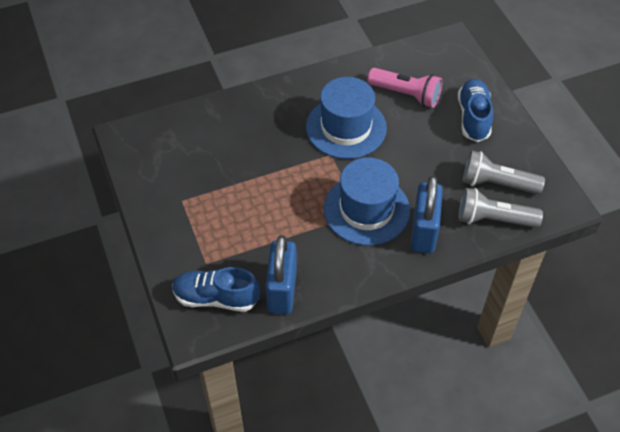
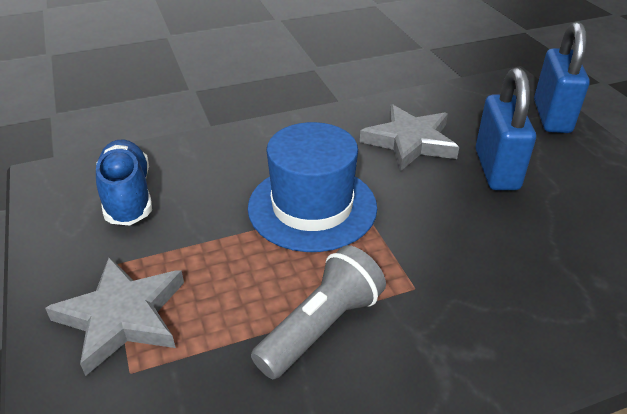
blue hat: [306,77,387,159] [324,158,410,245] = 2 -> [248,122,377,252] = 1
blue shoe: [172,267,260,312] [458,79,493,142] = 2 -> [96,140,152,225] = 1
grey flashlight: [458,188,543,228] [463,150,545,194] = 2 -> [251,245,386,379] = 1
grey star: none = 0 -> [45,257,184,376] [360,104,459,171] = 2
pink flashlight: [368,68,442,108] = 1 -> none = 0

